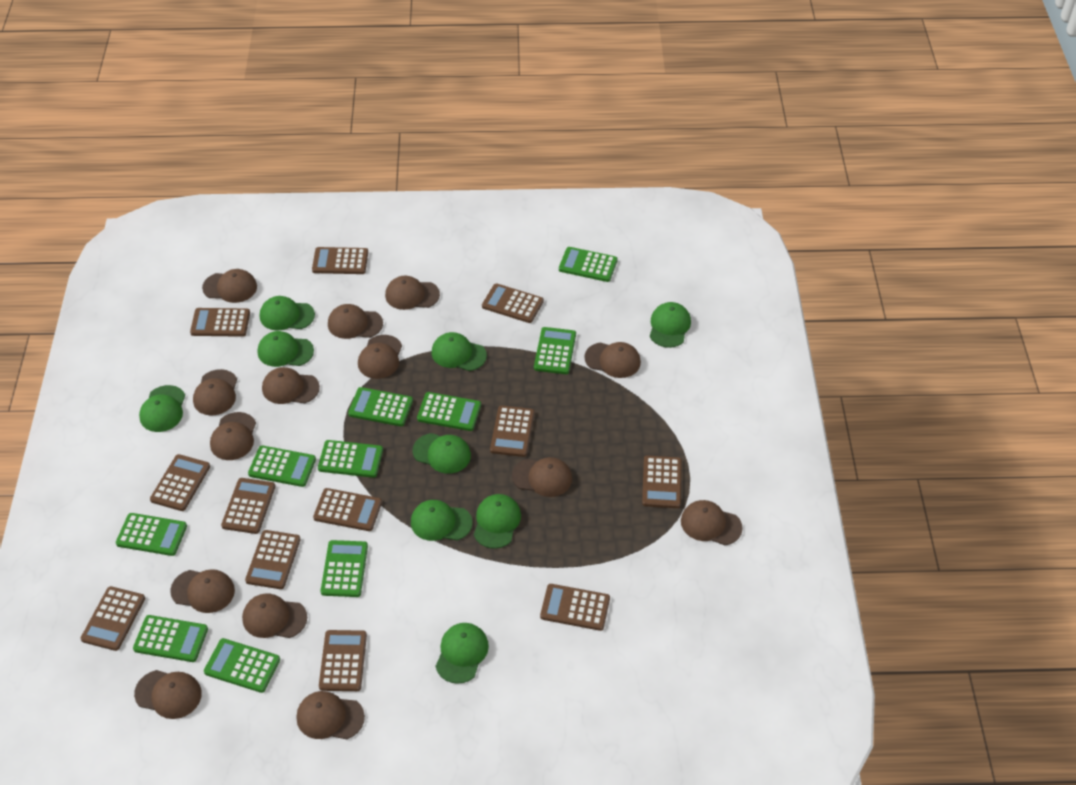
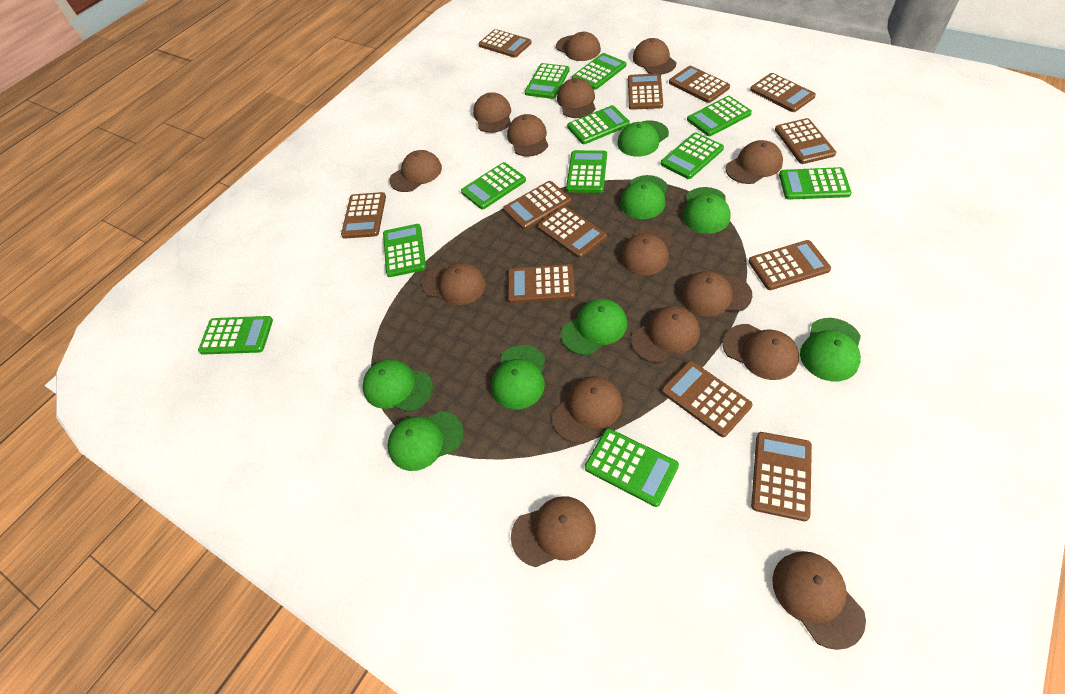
brown cap: [134,670,202,719] [170,569,235,613] [193,369,237,416] [202,269,257,303] [210,412,256,460] [242,593,307,638] [262,367,320,404] [297,691,365,739] [328,304,383,339] [358,335,402,379] [385,276,440,310] [512,457,572,497] [584,342,641,378] [681,500,743,545] = 14 -> [389,150,442,192] [422,263,486,305] [473,92,511,133] [507,114,548,157] [511,496,596,567] [552,376,623,443] [556,32,601,61] [557,78,595,118] [620,226,674,275] [631,306,700,363] [633,38,676,75] [680,271,752,316] [722,324,799,380] [725,140,783,184] [772,551,866,650] = 15
green calculator: [116,513,187,556] [133,615,208,662] [204,638,280,693] [248,446,316,487] [318,440,383,478] [321,540,368,597] [348,387,413,426] [417,392,481,431] [534,327,576,374] [559,247,618,282] = 10 -> [198,316,273,355] [383,224,426,277] [461,162,526,210] [525,63,570,99] [566,150,607,193] [567,105,630,144] [572,53,626,90] [585,428,679,507] [661,132,724,179] [687,96,752,136] [779,167,852,200] = 11
green cap: [139,385,185,432] [258,331,314,367] [260,296,315,330] [411,500,473,541] [413,433,471,474] [432,332,487,371] [436,623,489,684] [474,494,521,549] [650,302,691,348] = 9 -> [362,359,433,412] [387,411,464,471] [491,345,545,409] [561,299,627,355] [617,120,669,157] [620,175,668,219] [683,187,731,234] [800,318,861,381] = 8

